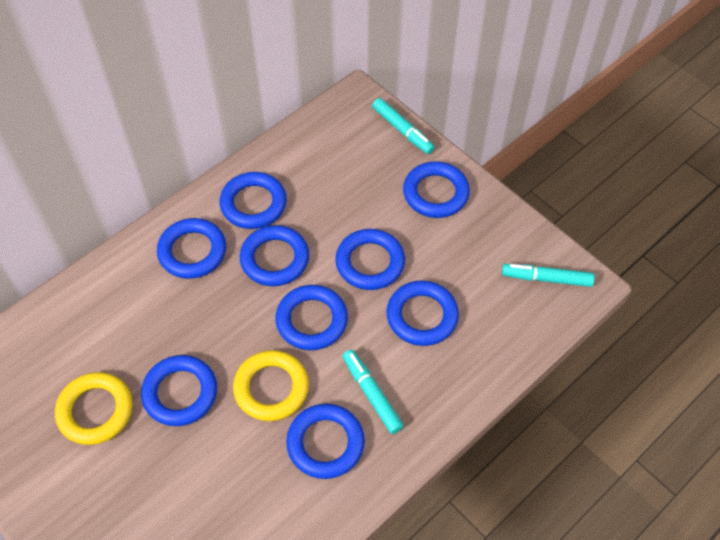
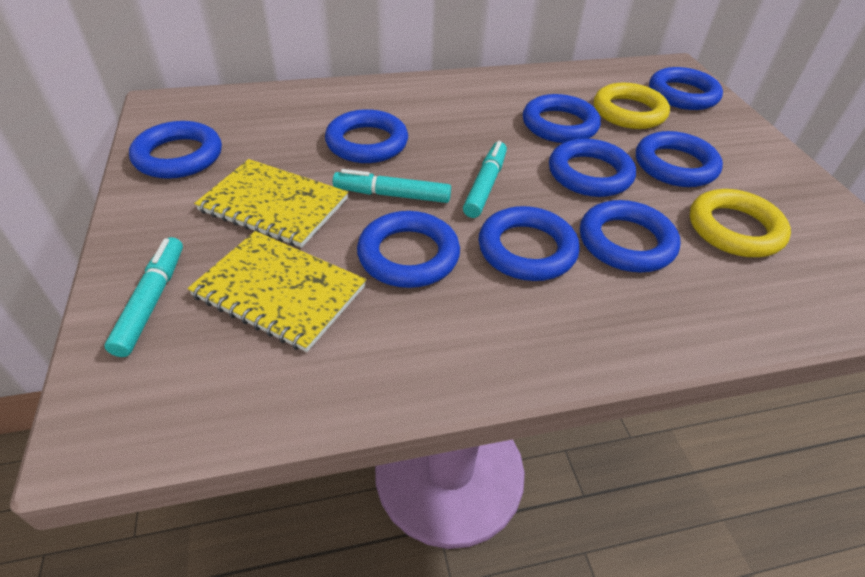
yellow notebook: none = 0 -> [187,231,366,352] [194,159,348,248] = 2

